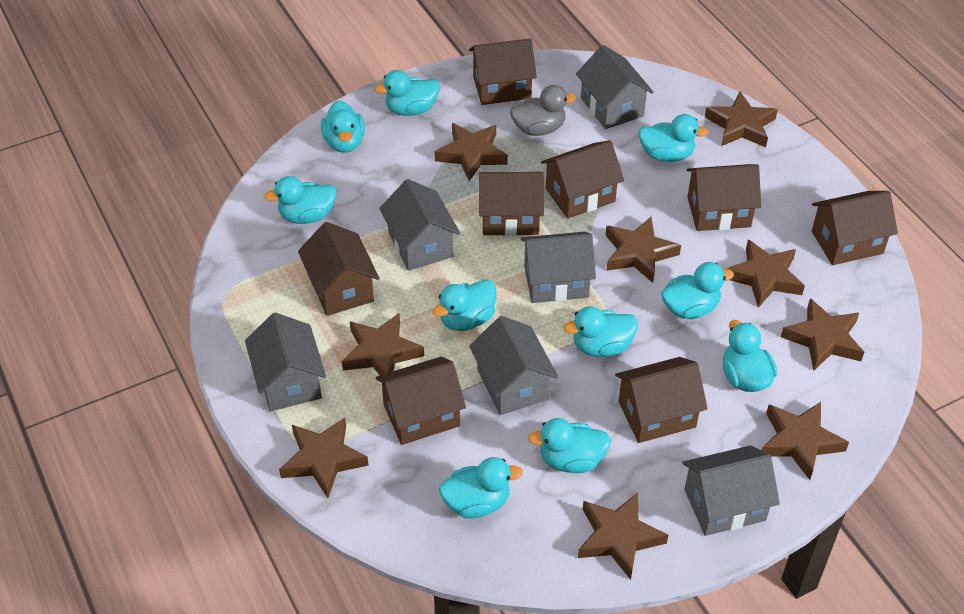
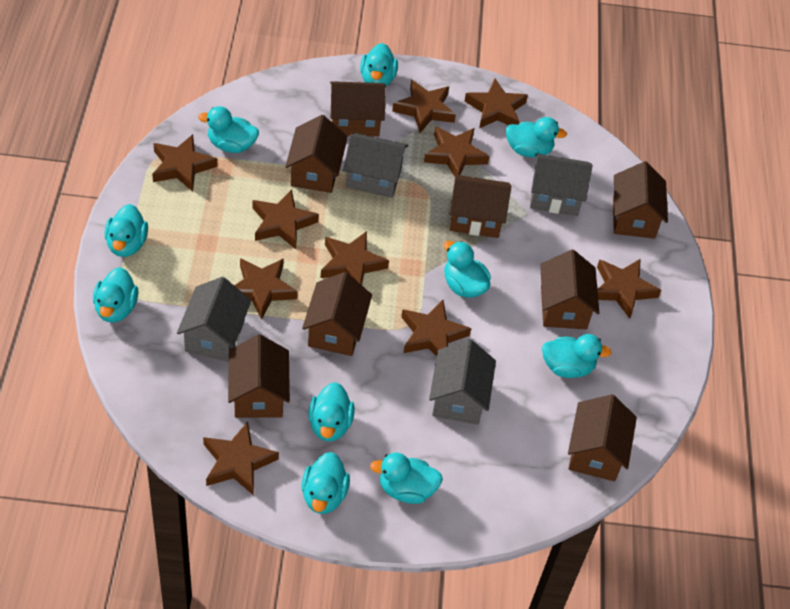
brown star: [279,417,369,498] [342,313,424,375] [434,123,508,181] [578,492,668,580] [606,217,681,283] [705,92,778,147] [726,239,805,308] [762,402,849,480] [781,298,864,371] = 9 -> [152,134,217,192] [203,422,279,496] [234,258,298,320] [253,189,319,249] [320,231,389,285] [392,80,456,133] [401,300,471,356] [424,127,490,177] [464,79,528,128] [597,259,661,319] = 10
grey duck: [510,85,576,136] = 1 -> none = 0
grey house: [245,312,326,411] [379,179,460,271] [469,316,558,415] [521,232,596,303] [576,45,654,129] [682,445,780,536] = 6 -> [177,277,251,362] [343,133,408,198] [429,339,496,425] [530,153,593,216] = 4

